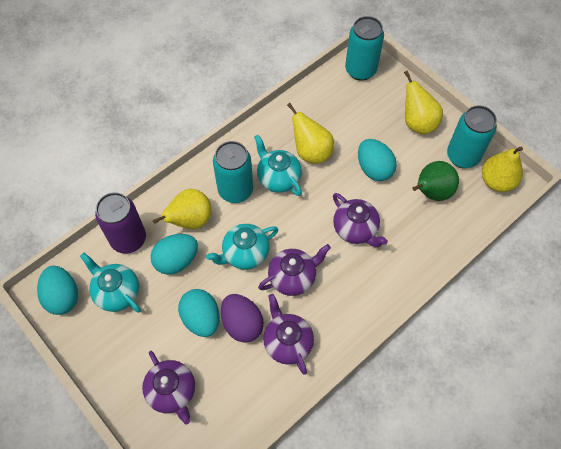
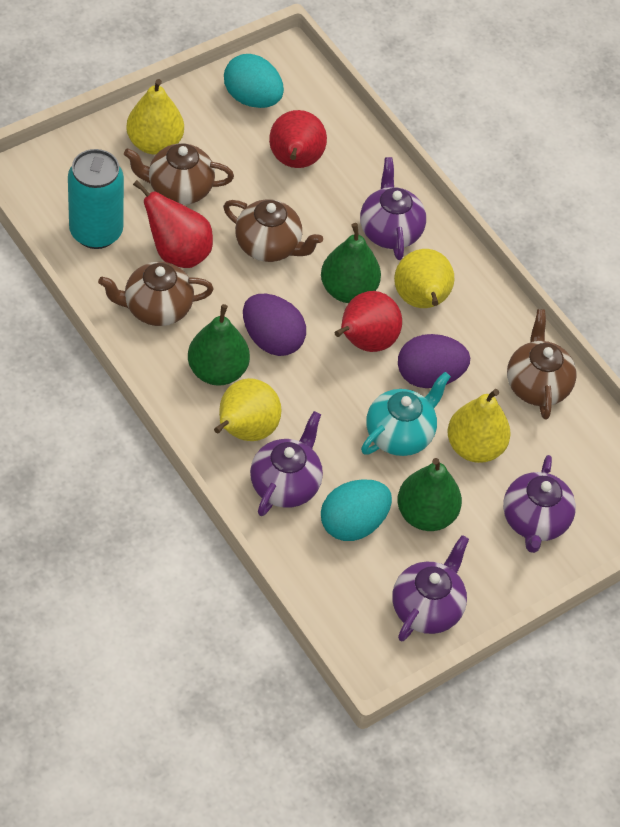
brown teapot: none = 0 -> [98,262,214,326] [124,144,234,205] [223,199,323,262] [507,309,576,419] = 4
green pear: [412,161,459,201] = 1 -> [188,304,250,386] [321,223,381,303] [397,458,462,531] = 3
purple can: [95,192,146,254] = 1 -> none = 0
purple egg: [221,294,264,343] = 1 -> [243,294,306,356] [398,334,470,388] = 2
red pear: none = 0 -> [133,180,213,268] [269,110,327,168] [335,291,402,352] = 3
turquoise can: [213,141,253,203] [345,16,384,81] [447,105,497,168] = 3 -> [68,149,124,249] = 1
turquoise egg: [37,266,78,315] [151,234,198,275] [178,289,220,337] [358,139,397,181] = 4 -> [224,54,284,108] [321,479,392,541] = 2
turquoise teapot: [80,253,141,313] [206,224,278,270] [254,135,302,196] = 3 -> [361,372,451,456] = 1

